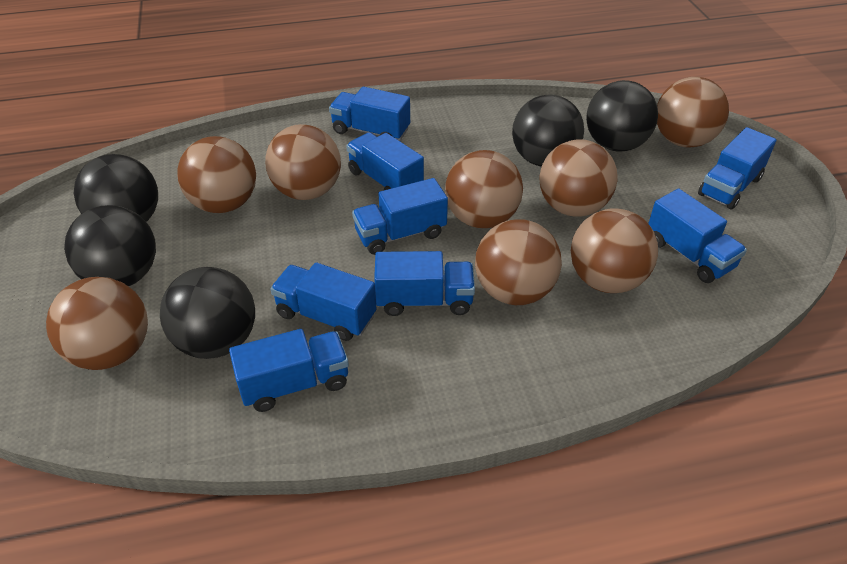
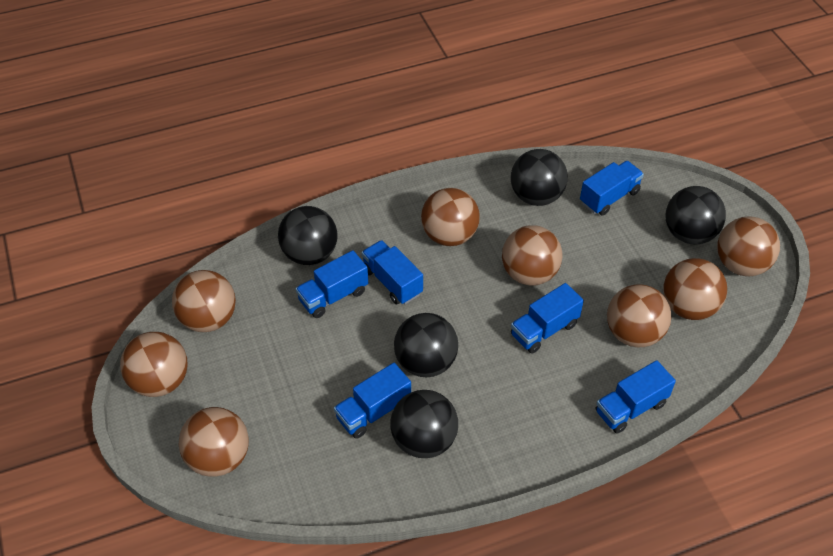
blue truck: [229,329,349,412] [270,262,377,341] [329,87,410,140] [346,132,424,190] [352,178,448,255] [374,251,475,316] [648,189,747,283] [698,127,776,210] = 8 -> [296,250,368,318] [334,363,411,439] [362,240,423,305] [511,283,584,354] [580,161,644,216] [596,360,676,433] = 6

